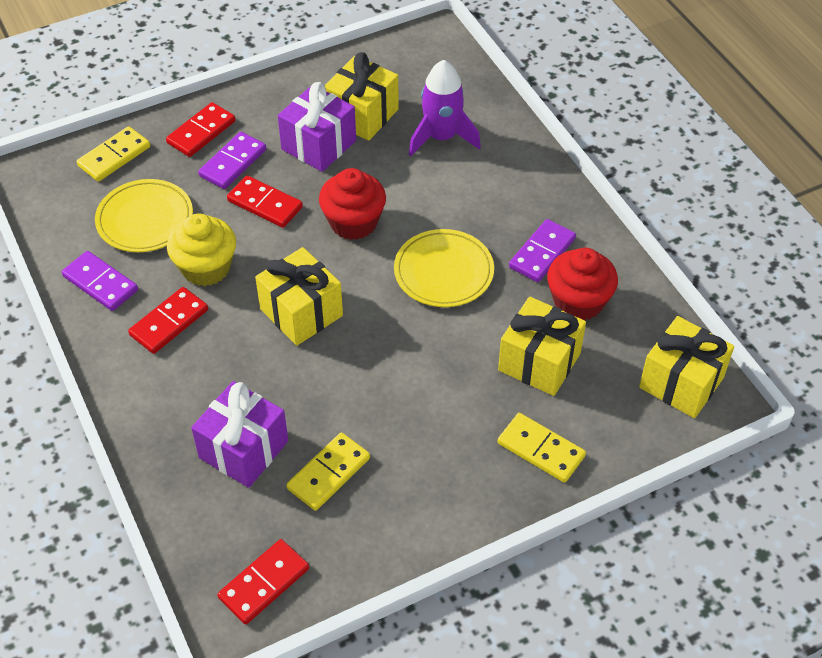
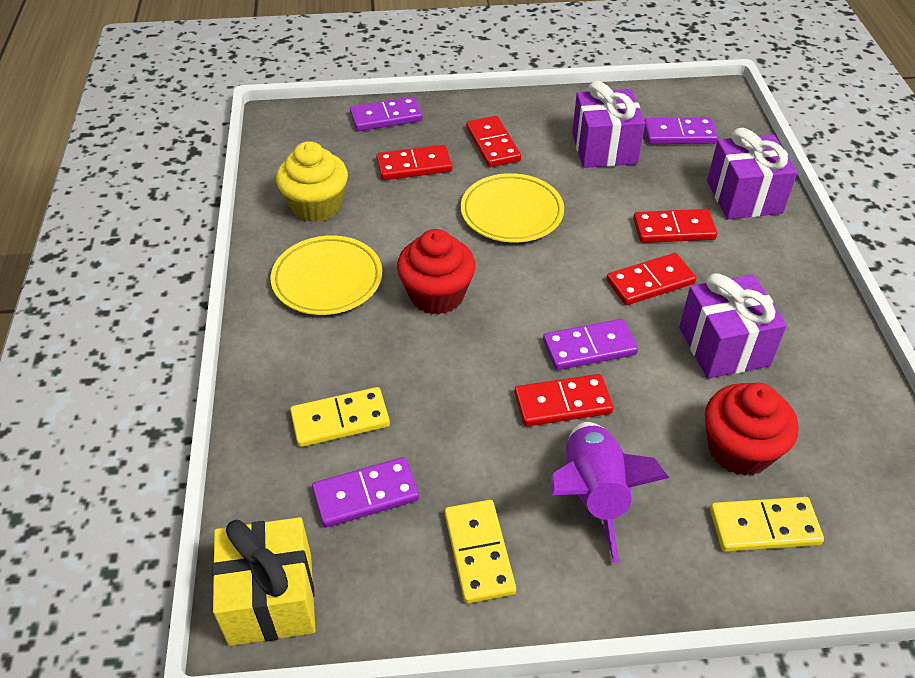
purple domino: [62,251,138,311] [198,132,266,189] [509,219,576,282] = 3 -> [312,457,419,528] [350,97,422,131] [543,319,638,370] [644,117,718,144] = 4
purple gift: [191,381,288,488] [278,82,356,172] = 2 -> [572,81,645,168] [679,273,787,379] [707,128,798,219] = 3
red domino: [128,287,208,354] [166,102,236,157] [217,539,309,624] [227,175,303,228] = 4 -> [376,145,452,180] [466,116,521,167] [514,374,613,427] [606,253,696,305] [633,209,717,243] = 5
yellow gift: [255,247,343,346] [325,52,399,141] [498,297,586,396] [639,316,734,418] = 4 -> [212,517,316,646] = 1

